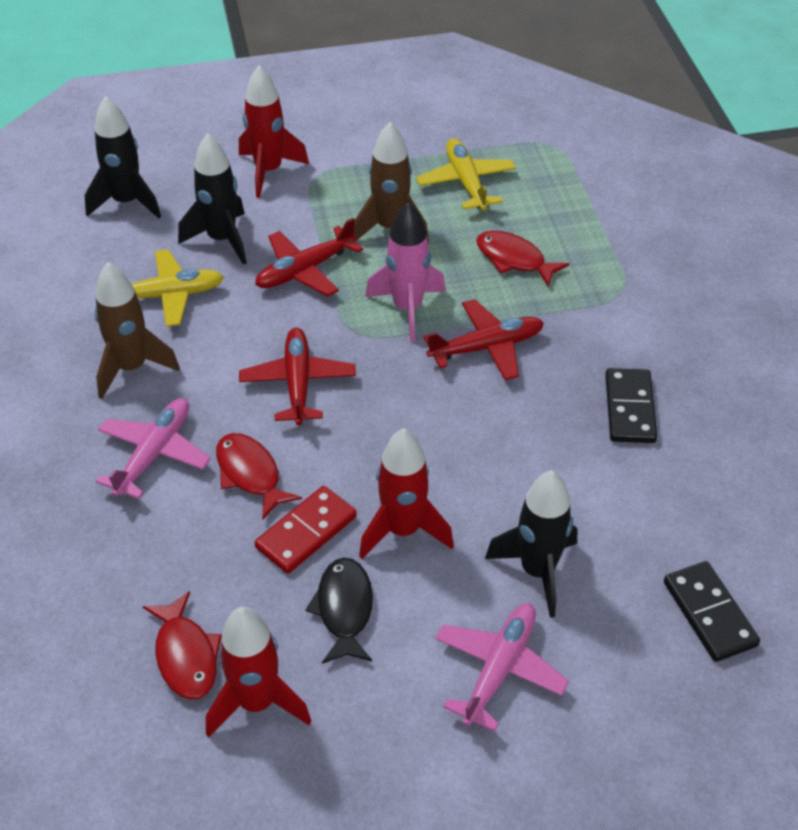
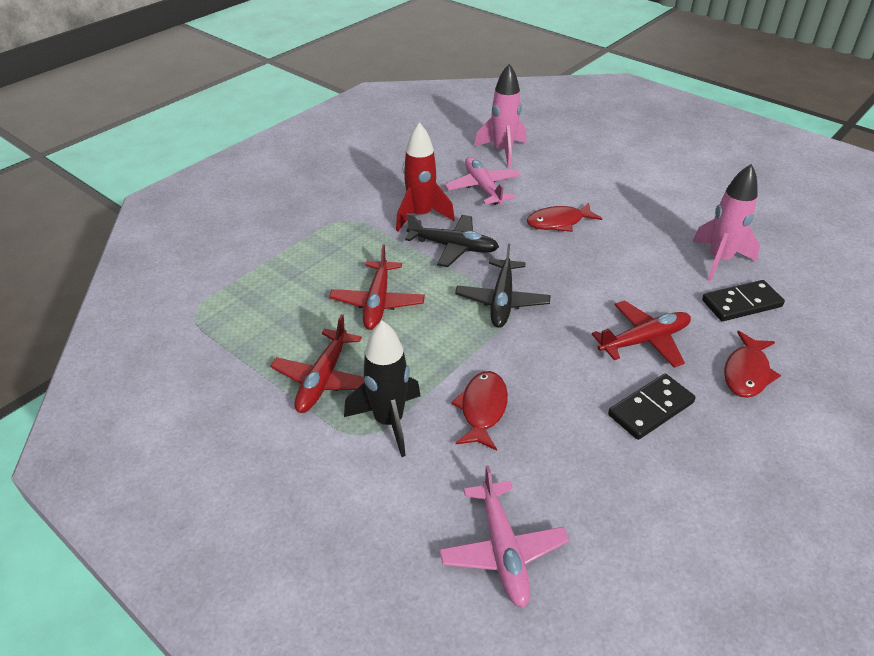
black fish: [306,558,373,664] = 1 -> none = 0
black plane: none = 0 -> [405,213,499,267] [455,243,551,328] = 2
black rocket: [85,96,161,218] [178,133,247,265] [485,470,578,618] = 3 -> [344,320,420,457] = 1
brown rocket: [95,262,180,399] [354,122,429,243] = 2 -> none = 0
pink rocket: [365,202,446,342] = 1 -> [474,64,526,168] [692,164,760,281] = 2
red domino: [255,486,357,574] = 1 -> none = 0
red rocket: [206,607,311,738] [239,66,309,198] [359,428,454,559] = 3 -> [396,122,455,231] = 1
yellow plane: [98,249,224,327] [416,138,516,211] = 2 -> none = 0

